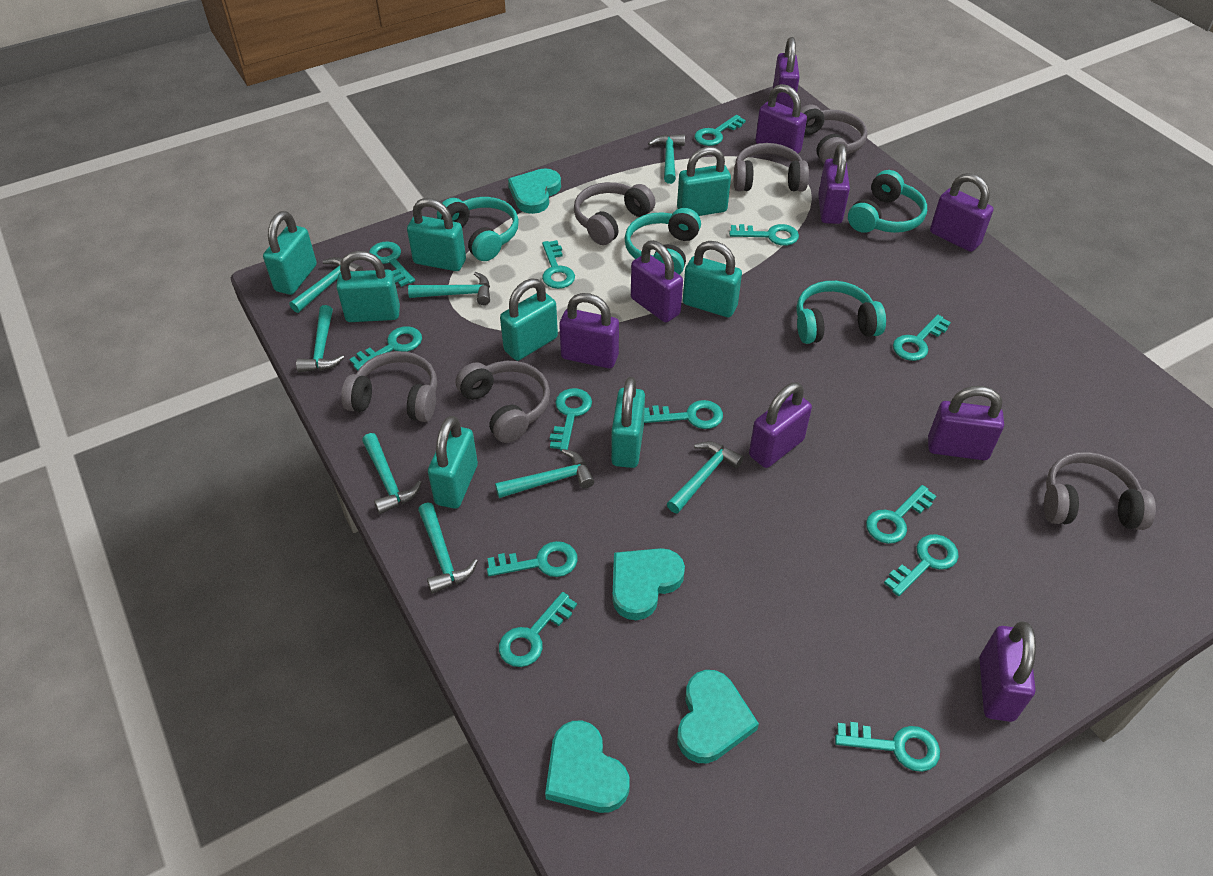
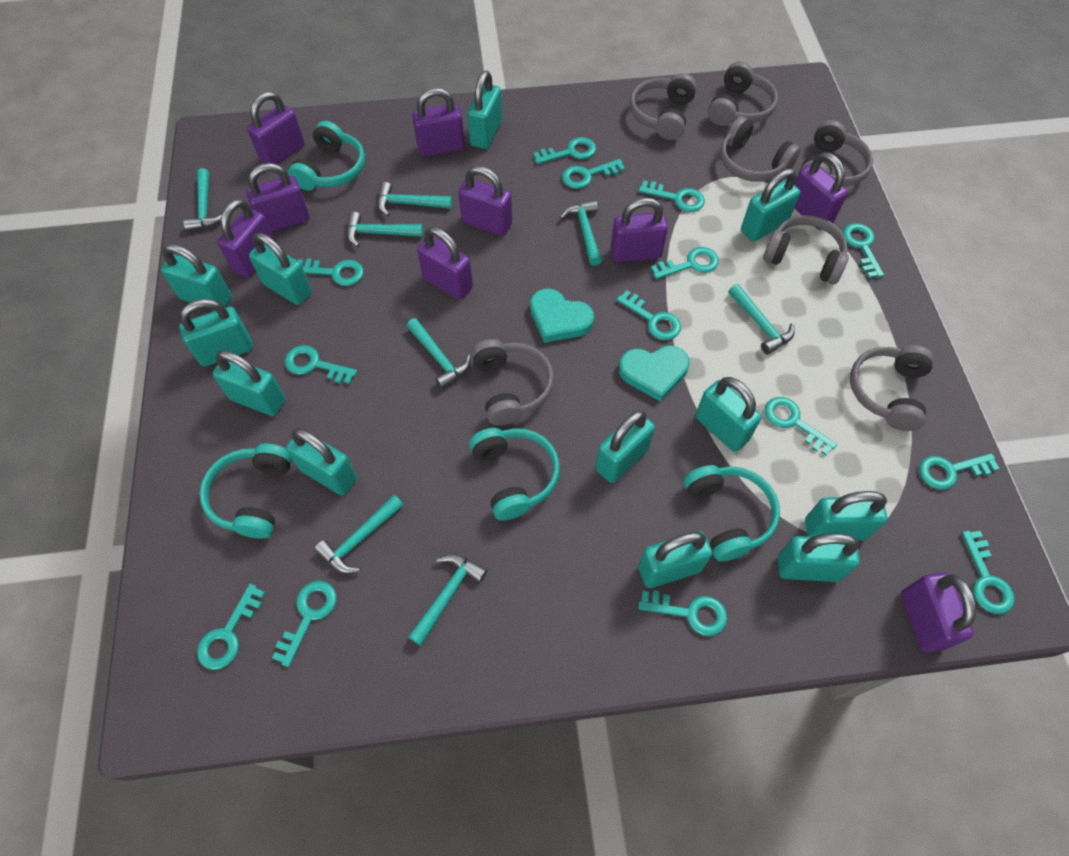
grey headphones: [341,351,437,422] [456,361,550,443] [574,182,655,245] [734,143,809,192] [800,104,867,163] [1044,452,1156,530] = 6 -> [471,339,554,426] [630,73,697,140] [708,61,778,126] [720,116,801,182] [763,215,849,284] [799,120,873,187] [850,345,934,431] = 7
turquoise heart: [508,168,561,214] [545,720,630,813] [613,548,685,620] [677,670,759,763] = 4 -> [530,289,594,343] [619,345,689,402] = 2
turquoise key: [350,326,422,371] [369,241,415,287] [487,541,578,577] [499,592,577,667] [542,240,575,289] [550,388,592,451] [644,400,723,429] [695,115,746,146] [729,224,799,246] [835,722,940,772] [866,485,936,544] [884,534,959,596] [893,314,951,361] = 13 -> [197,584,266,670] [272,581,337,667] [285,345,357,384] [298,258,364,286] [533,137,596,164] [562,159,625,189] [617,291,681,340] [638,590,727,636] [639,181,705,212] [651,247,719,279] [765,397,837,455] [843,223,884,278] [919,453,1000,490] [962,531,1015,614] = 14
turquoise padlock: [263,211,317,295] [336,251,400,322] [407,198,466,271] [428,416,478,509] [500,279,558,361] [611,377,645,468] [677,147,731,216] [683,241,742,317] = 8 -> [161,244,232,308] [179,299,253,367] [213,350,286,416] [249,233,312,305] [286,428,357,495] [467,71,502,149] [595,410,655,483] [638,531,712,588] [695,377,762,452] [741,169,800,242] [778,533,860,582] [805,491,887,541] = 12

